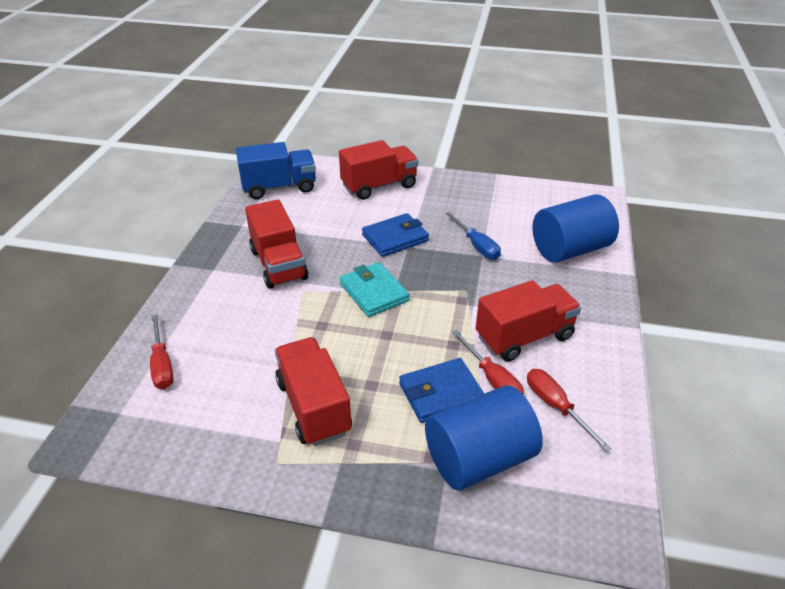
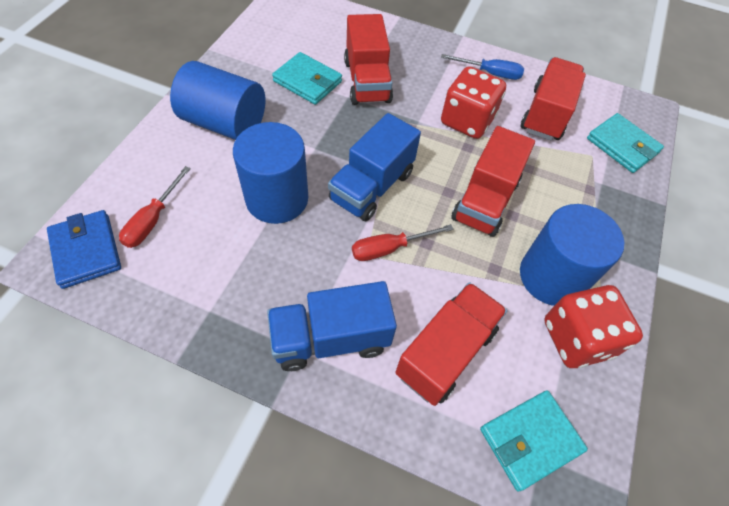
blue cylinder: [425,386,543,491] [533,194,619,263] = 2 -> [170,61,265,140] [233,122,308,224] [520,204,624,306] = 3
blue truck: [236,142,316,199] = 1 -> [267,281,397,371] [328,113,421,221] = 2
blue wallet: [362,213,429,257] [399,358,484,423] = 2 -> [47,210,121,289] = 1
red dice: none = 0 -> [441,66,506,139] [544,285,643,368] = 2
red screwdriver: [150,314,174,389] [452,330,524,395] [527,369,611,452] = 3 -> [119,166,191,248] [352,224,454,261] = 2
turquoise wallet: [340,262,409,317] = 1 -> [272,52,342,105] [480,390,588,492] [587,113,664,173] = 3

